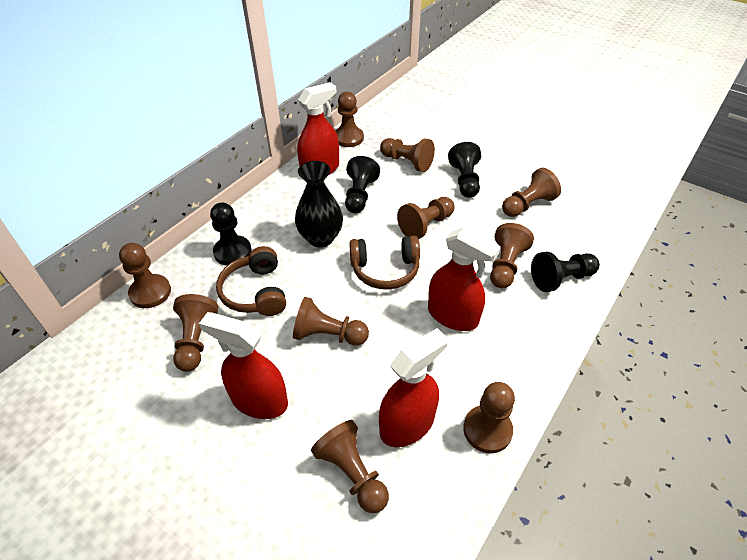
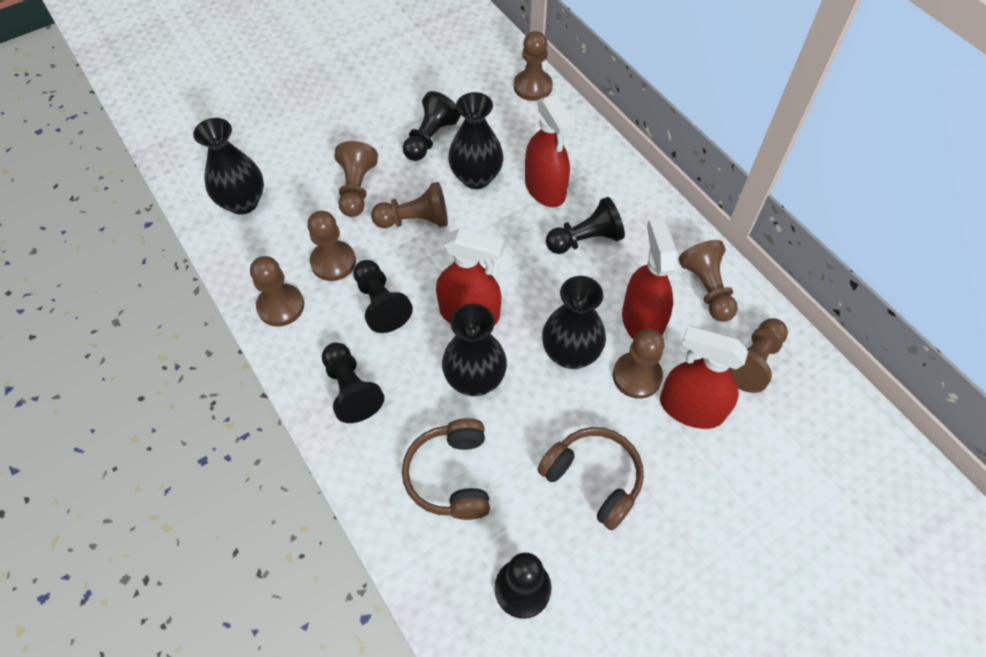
black pawn: [210,202,252,266] [345,156,380,213] [448,142,481,198] [531,251,600,292] = 4 -> [322,342,384,423] [353,260,413,333] [403,91,461,161] [495,553,551,619] [546,197,625,254] = 5
black vase: [295,161,343,247] = 1 -> [193,118,264,215] [442,303,507,396] [448,92,503,189] [542,276,606,369] = 4
brown pawn: [119,243,171,308] [173,294,218,372] [293,297,369,346] [311,420,389,513] [335,92,364,147] [380,138,435,172] [397,197,455,239] [463,382,515,453] [490,223,534,288] [502,168,561,217] = 10 -> [250,256,304,326] [308,211,356,281] [335,141,378,217] [371,182,448,228] [514,31,553,101] [613,329,664,399] [678,240,738,322] [729,318,788,393] = 8

